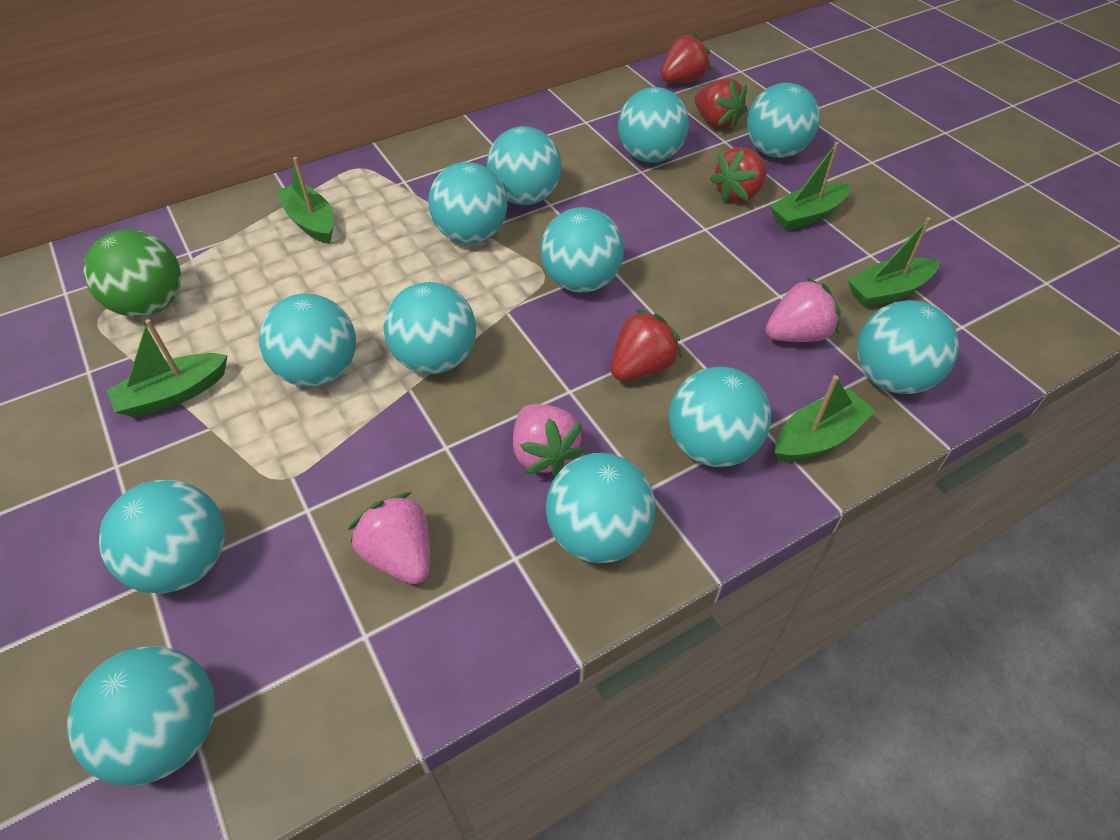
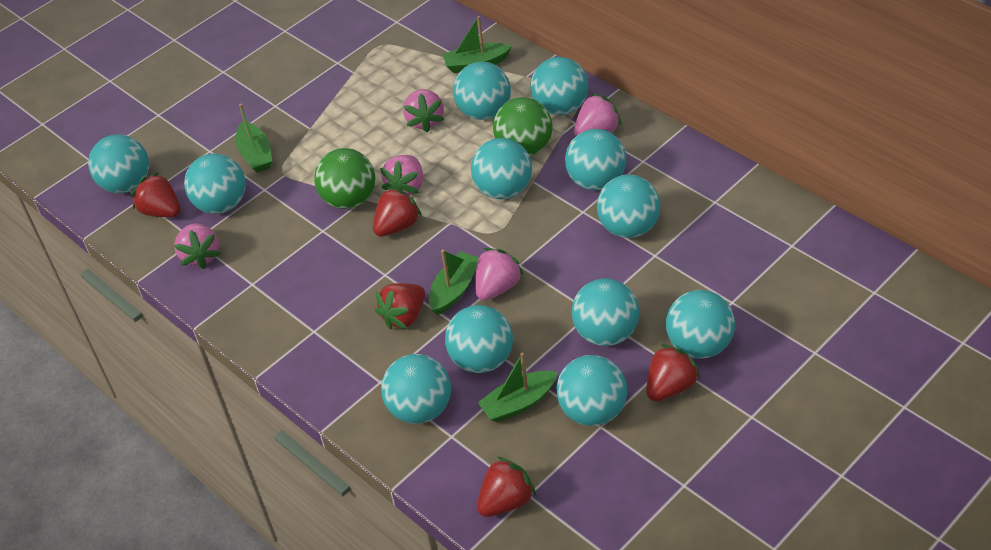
green ball: [84,230,181,317] = 1 -> [314,148,375,209] [493,97,553,156] = 2
green boat: [107,319,228,418] [276,157,334,244] [770,142,851,231] [775,375,876,462] [848,217,939,307] = 5 -> [236,104,272,173] [429,250,479,315] [443,16,512,73] [477,353,558,422] = 4
pink strawberry: [348,492,430,584] [513,404,585,476] [765,277,841,342] = 3 -> [174,223,221,269] [380,155,423,195] [403,89,444,132] [475,248,524,301] [574,93,622,136] = 5
red strawberry: [611,309,682,381] [661,32,711,83] [694,78,747,131] [710,147,767,202] = 4 -> [131,172,180,217] [373,187,422,237] [375,283,425,330] [477,457,536,517] [647,344,701,401] = 5

